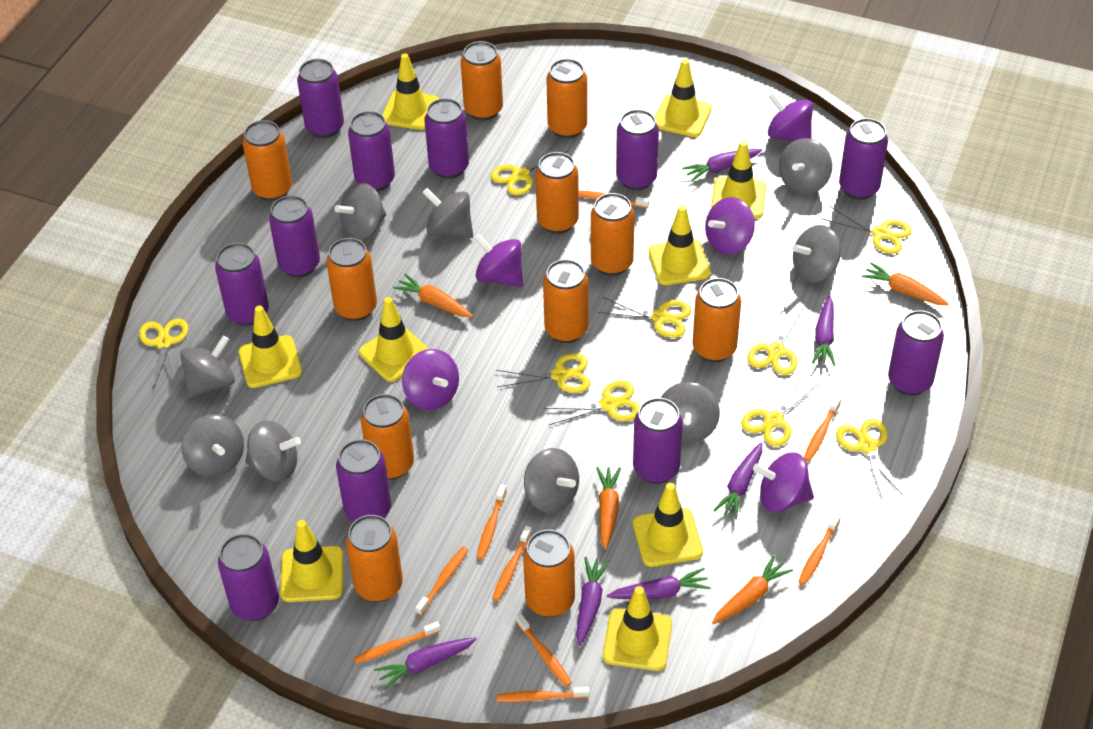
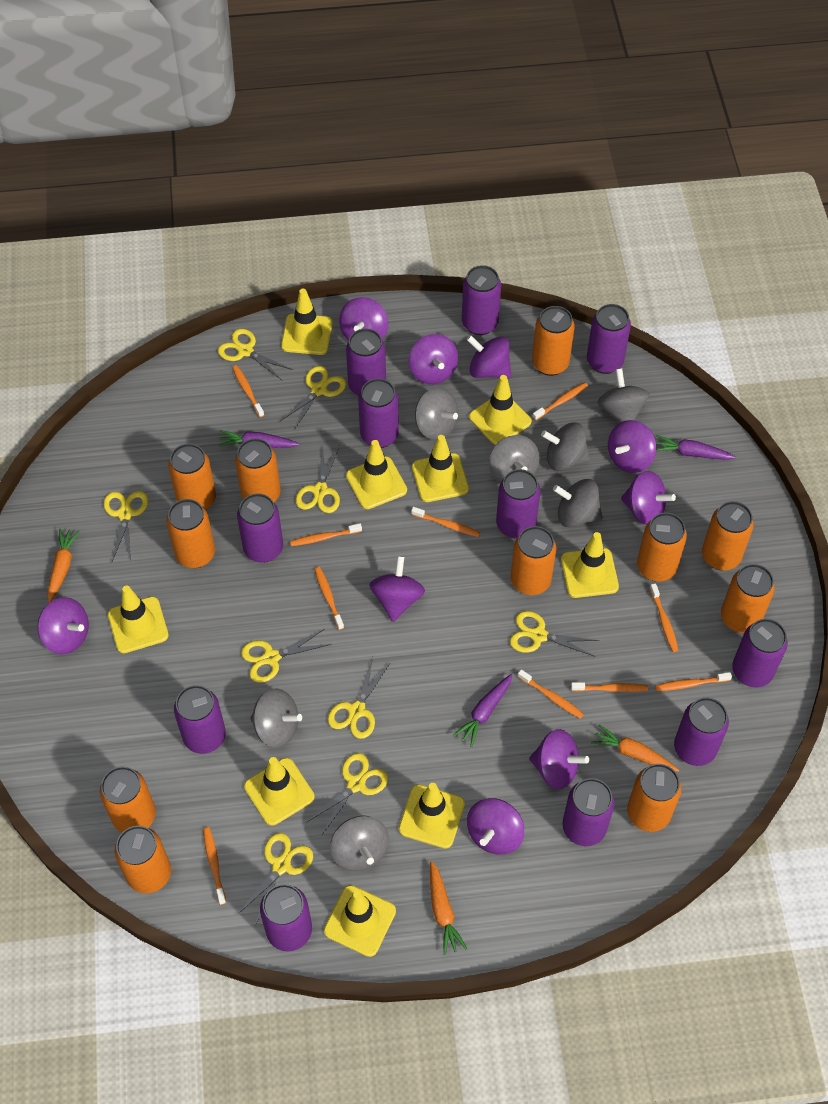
grey spinning top: [180,336,235,398] [181,414,244,477] [245,420,301,481] [334,183,386,240] [422,188,473,238] [524,448,579,513] [661,382,720,443] [779,138,832,194] [792,225,841,283] = 9 -> [250,689,302,748] [330,816,389,872] [415,387,458,440] [489,435,540,483] [541,422,591,471] [553,479,603,527] [597,368,649,423] = 7
orange carrot: [393,274,473,318] [597,467,621,550] [712,555,793,624] [862,262,949,305] = 4 -> [47,528,80,603] [430,861,467,955] [591,724,679,772] = 3
orange toothbrush: [354,621,441,664] [415,547,468,615] [477,484,507,559] [492,526,532,601] [496,687,590,702] [516,614,572,687] [579,191,649,208] [798,514,841,585] [804,396,841,462] = 9 -> [203,827,226,905] [232,365,264,418] [290,523,362,546] [314,567,344,630] [411,507,480,537] [518,670,584,719] [533,382,588,421] [571,682,648,692] [650,583,679,652] [655,672,732,691] = 10
purple carrot: [374,637,477,690] [576,557,610,646] [607,568,711,599] [682,149,762,181] [713,442,762,519] [812,295,835,366] = 6 -> [218,430,299,448] [453,674,512,747] [656,435,736,460] = 3
purple spinning top: [402,349,459,410] [474,233,523,287] [705,197,755,255] [753,452,814,512] [768,92,813,141] = 5 -> [38,597,89,654] [339,297,388,341] [369,556,425,622] [409,334,458,384] [466,335,512,378] [467,798,524,854] [529,729,589,789] [608,420,656,473] [621,471,676,525] = 9

